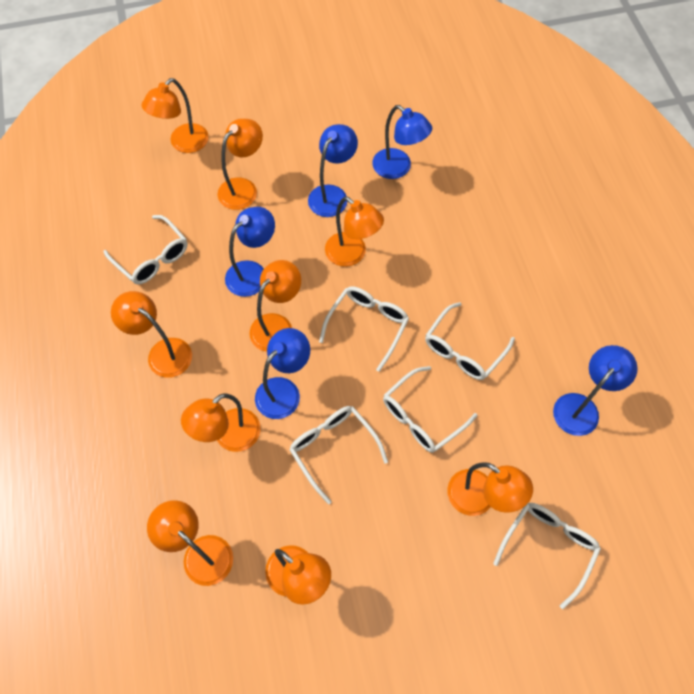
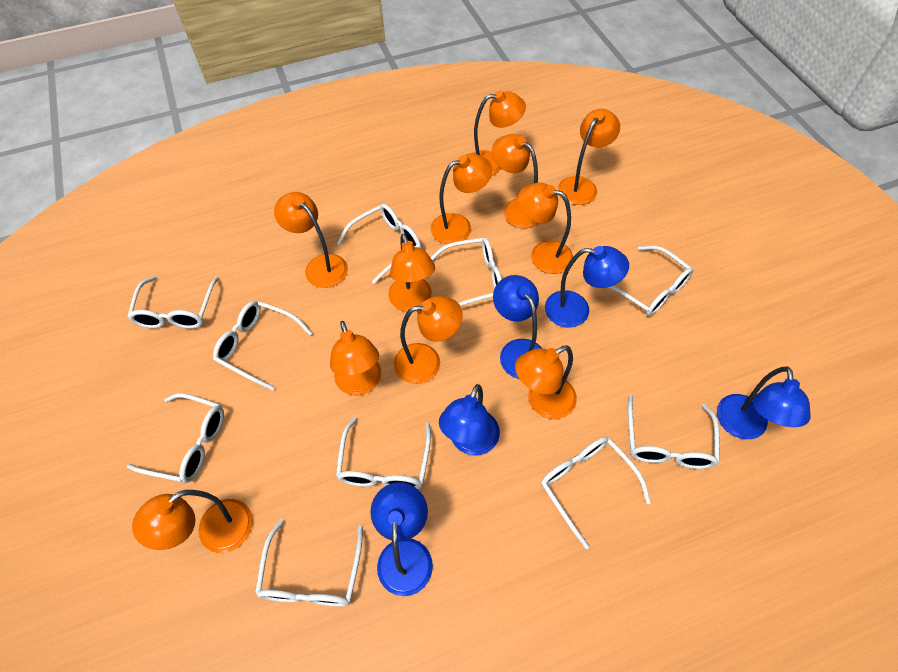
orange lamp: [111,291,192,378] [142,78,209,153] [147,500,233,586] [181,393,261,452] [218,119,263,210] [250,260,301,352] [265,545,331,605] [325,197,384,267] [447,462,533,516] = 9 -> [132,490,253,553] [274,192,348,288] [330,321,381,395] [388,233,435,312] [394,296,463,384] [431,154,492,244] [471,90,526,176] [492,134,539,228] [515,345,577,419] [518,183,573,274] [558,109,620,205] = 11
white glasses: [103,215,188,284] [289,406,388,504] [319,286,409,372] [383,366,477,453] [425,302,515,380] [493,503,601,609] = 6 -> [127,276,219,329] [127,393,224,483] [213,301,312,391] [255,519,363,607] [336,417,431,489] [337,204,421,284] [431,238,502,306] [541,437,651,549] [607,245,693,316] [628,394,720,469] = 10

